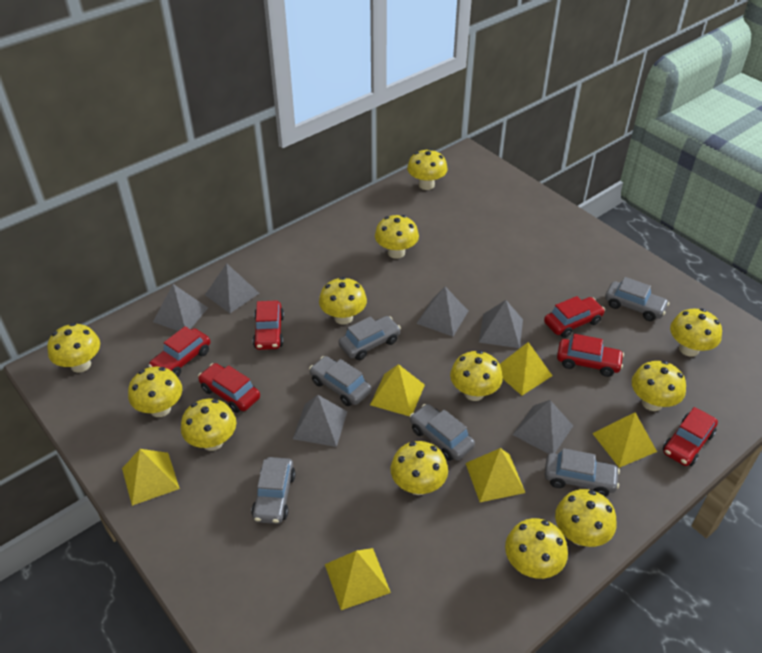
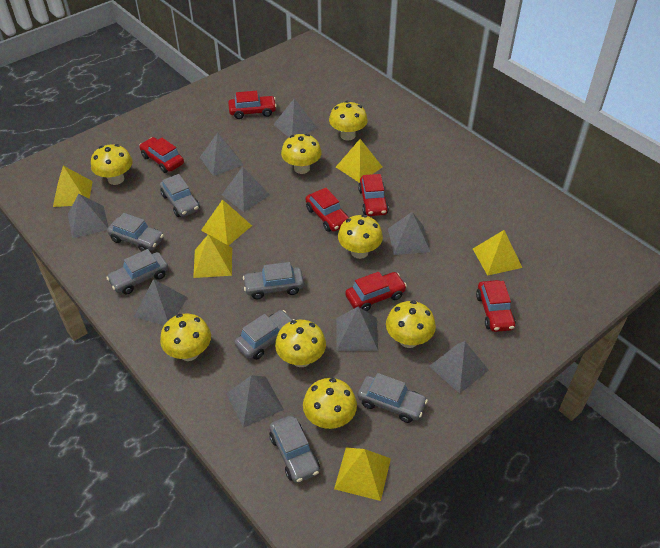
grey car: [251,457,296,524] [309,356,371,406] [339,316,401,360] [410,404,475,461] [544,448,620,497] [605,277,669,321] = 6 -> [106,249,168,294] [107,213,164,252] [160,174,200,217] [234,310,294,360] [243,262,304,299] [269,415,320,483] [358,373,428,423] = 7
grey pyramid: [153,284,208,331] [205,263,259,313] [293,395,347,447] [416,287,468,336] [479,300,523,348] [513,400,573,454] = 6 -> [68,193,108,238] [134,279,188,325] [200,133,243,176] [222,167,270,212] [226,375,284,428] [273,98,317,138] [336,307,378,351] [388,212,431,255] [429,341,489,393] = 9
yellow mushroom: [47,323,100,373] [128,367,182,417] [181,399,236,451] [319,277,367,325] [375,215,419,259] [390,441,448,495] [407,149,448,190] [450,350,503,401] [505,518,568,579] [555,489,617,547] [632,361,686,411] [670,309,722,357] = 12 -> [91,144,133,185] [160,314,211,361] [275,320,326,367] [281,134,322,174] [303,378,357,429] [329,101,368,140] [338,215,383,259] [386,300,436,348] = 8

